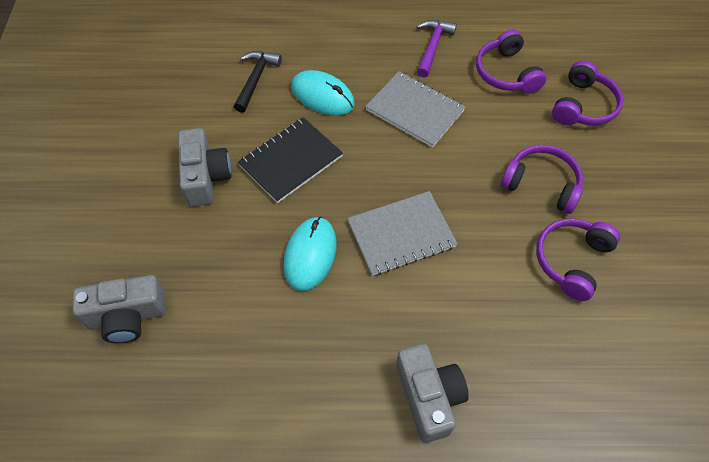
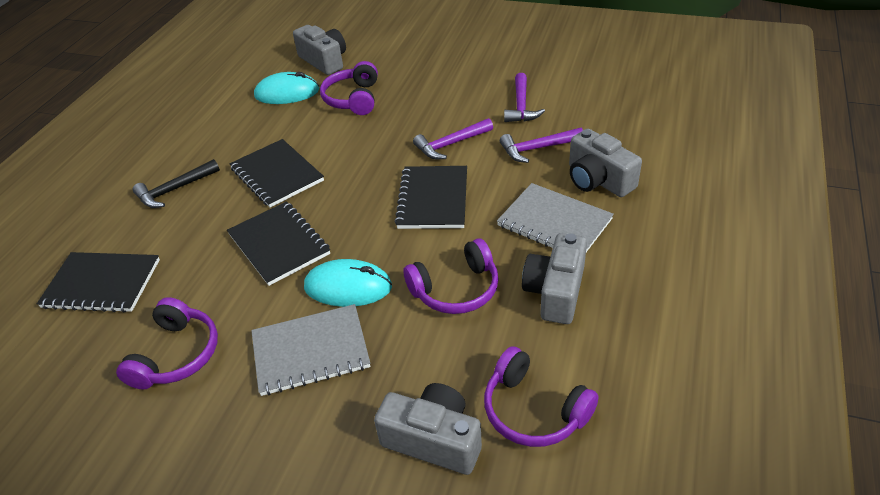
black notebook: [238,117,343,203] = 1 -> [37,252,160,313] [227,201,330,286] [230,139,324,208] [394,166,467,229] = 4
grey camera: [73,275,166,343] [178,128,231,207] [396,344,469,443] = 3 -> [293,25,346,75] [374,383,482,475] [522,233,587,324] [569,129,642,197] = 4
purple hammer: [417,20,457,78] = 1 -> [413,118,493,159] [500,127,583,163] [504,73,545,122] = 3

